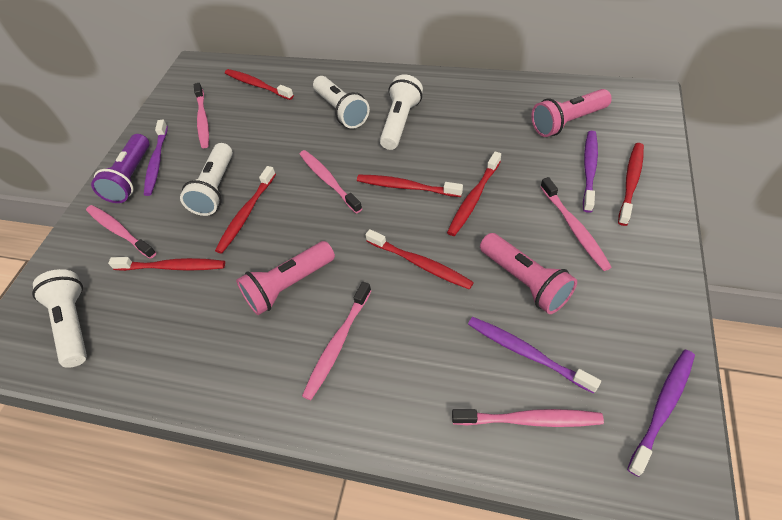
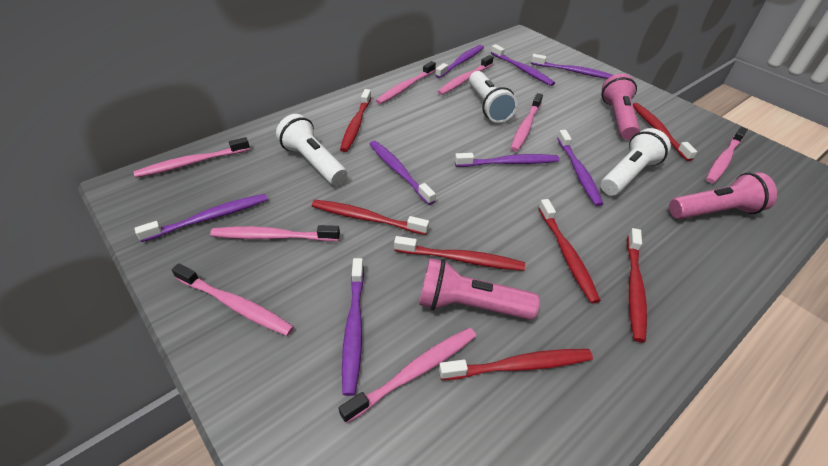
pink toothbrush: [86,205,156,259] [194,83,209,148] [300,150,362,214] [302,282,372,400] [452,409,604,427] [540,177,612,271] = 6 -> [134,137,250,178] [172,264,294,336] [210,225,340,241] [339,328,476,423] [376,61,436,104] [437,55,494,95] [511,93,543,152] [706,127,748,183] = 8
purple flashlight: [91,134,150,203] = 1 -> none = 0
purple toothbrush: [144,120,168,196] [468,317,601,394] [583,131,598,213] [627,350,695,477] = 4 -> [134,194,268,242] [342,258,364,396] [370,141,436,205] [435,45,484,78] [455,153,559,167] [491,44,555,86] [531,54,613,79] [557,130,603,206] = 8
white flashlight: [32,269,87,368] [180,143,233,216] [313,76,370,129] [380,74,423,150] = 4 -> [276,114,347,185] [469,71,517,123] [601,128,671,196] = 3

